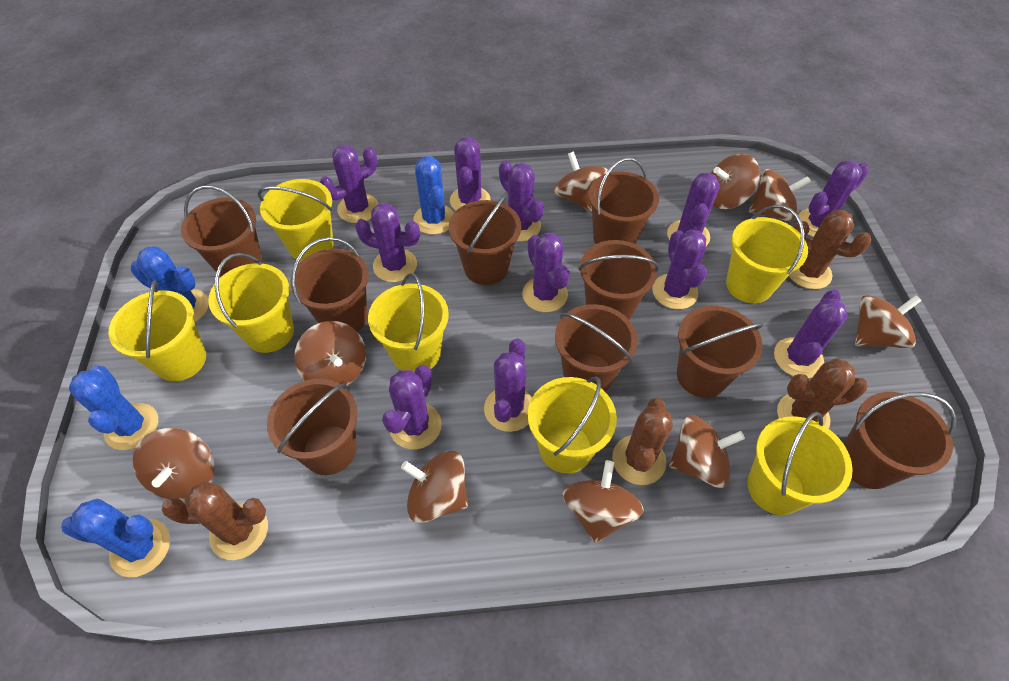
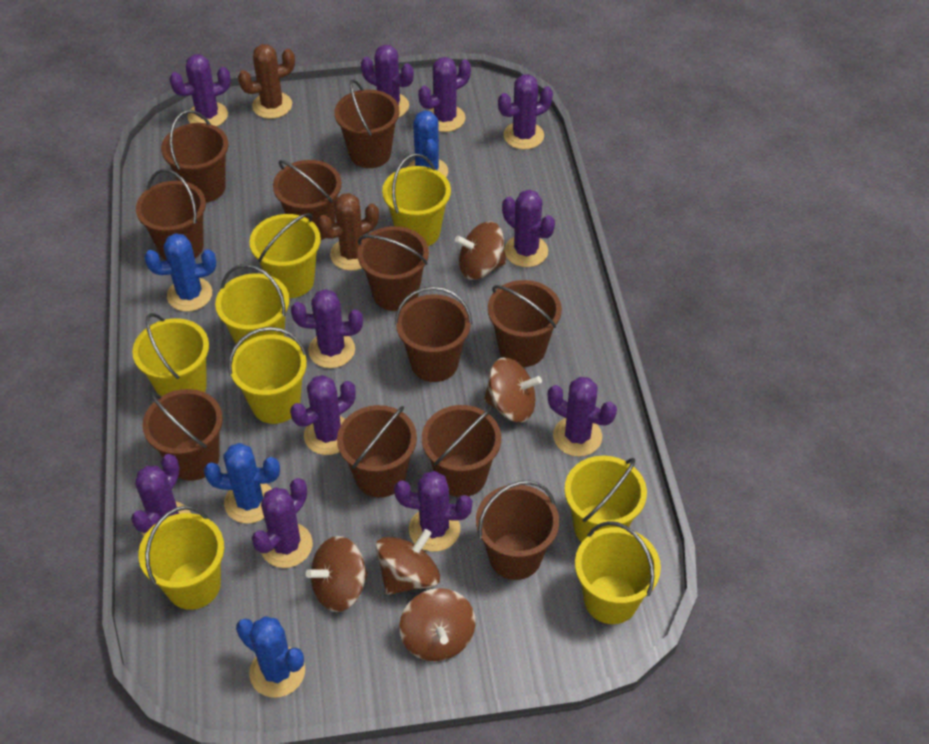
brown bucket: [181,185,263,277] [267,379,358,475] [290,237,369,332] [449,194,521,285] [555,304,638,392] [579,240,659,320] [588,157,659,244] [677,306,764,398] [844,392,956,489] = 9 -> [136,169,206,261] [143,389,223,481] [161,110,228,203] [273,160,342,240] [334,79,399,168] [337,405,417,498] [357,226,429,311] [395,286,472,382] [422,405,501,497] [476,481,559,580] [488,280,562,367] = 11
brown cactus: [162,481,268,560] [612,398,673,485] [777,359,867,429] [789,210,871,289] = 4 -> [238,44,295,119] [317,193,379,271] = 2
brown spinning top: [132,428,214,500] [294,321,366,386] [401,451,468,523] [554,151,608,212] [563,460,643,543] [669,415,745,488] [711,154,760,209] [749,169,811,222] [855,295,922,348] = 9 -> [306,536,368,612] [375,529,440,595] [399,588,476,661] [455,221,507,280] [484,357,542,422] = 5
yellow bucket: [108,280,206,382] [208,253,294,353] [258,179,333,262] [368,273,449,373] [528,377,617,474] [726,205,808,303] [747,412,853,515] = 7 -> [132,313,209,396] [138,506,224,610] [215,264,290,348] [228,327,307,424] [249,213,321,298] [382,154,451,246] [564,456,647,542] [575,521,661,624] = 8

